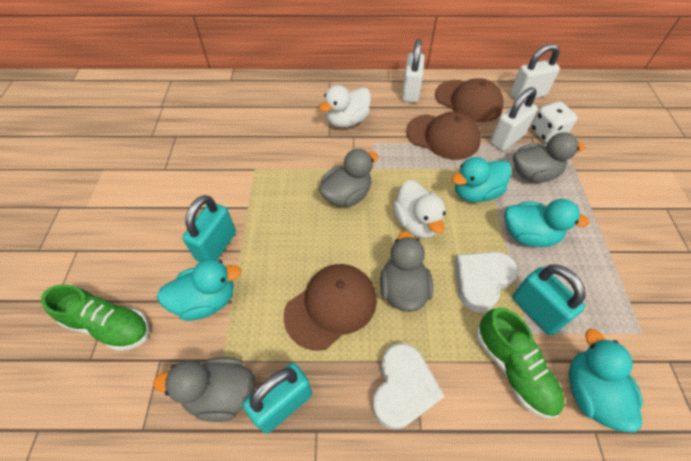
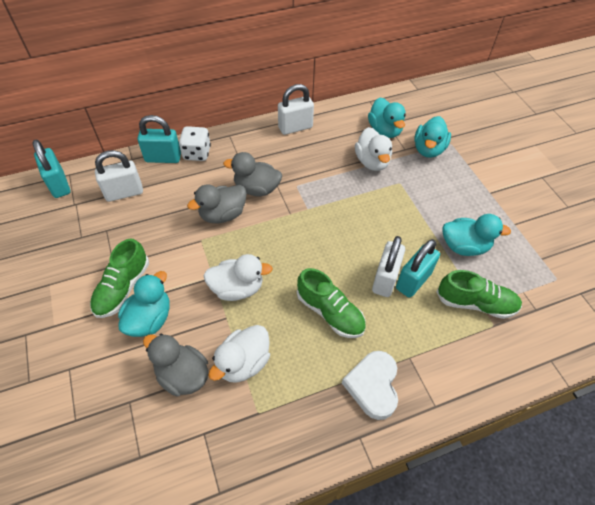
brown cap: [284,264,377,351] [406,112,481,160] [435,78,504,122] = 3 -> none = 0
green shoe: [41,284,150,351] [476,308,564,418] = 2 -> [90,238,149,318] [297,268,366,338] [436,270,522,319] = 3
grey duck: [153,357,256,422] [319,149,379,207] [380,231,433,312] [513,132,585,183] = 4 -> [143,334,208,397] [187,184,247,224] [223,152,282,197] = 3
white duck: [319,85,371,128] [393,180,446,238] = 2 -> [203,254,273,301] [209,325,270,383] [355,127,392,171] = 3
white heart: [373,343,444,430] [455,252,518,313] = 2 -> [342,351,398,420] = 1

